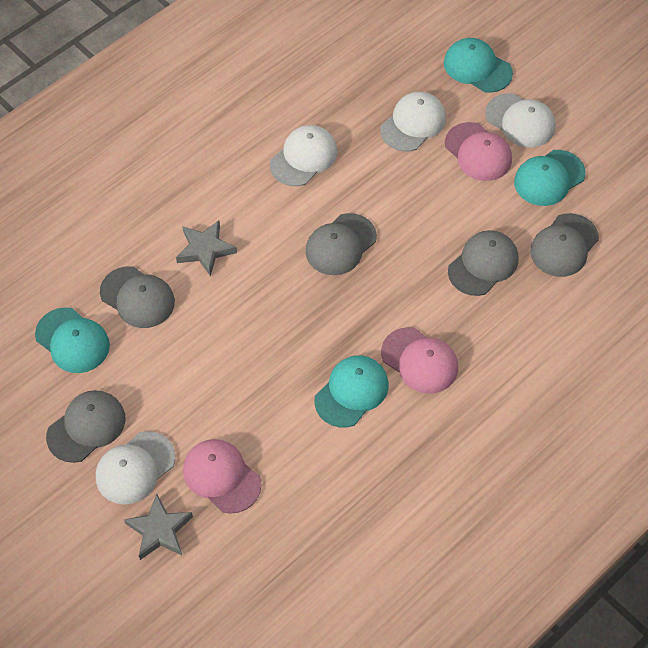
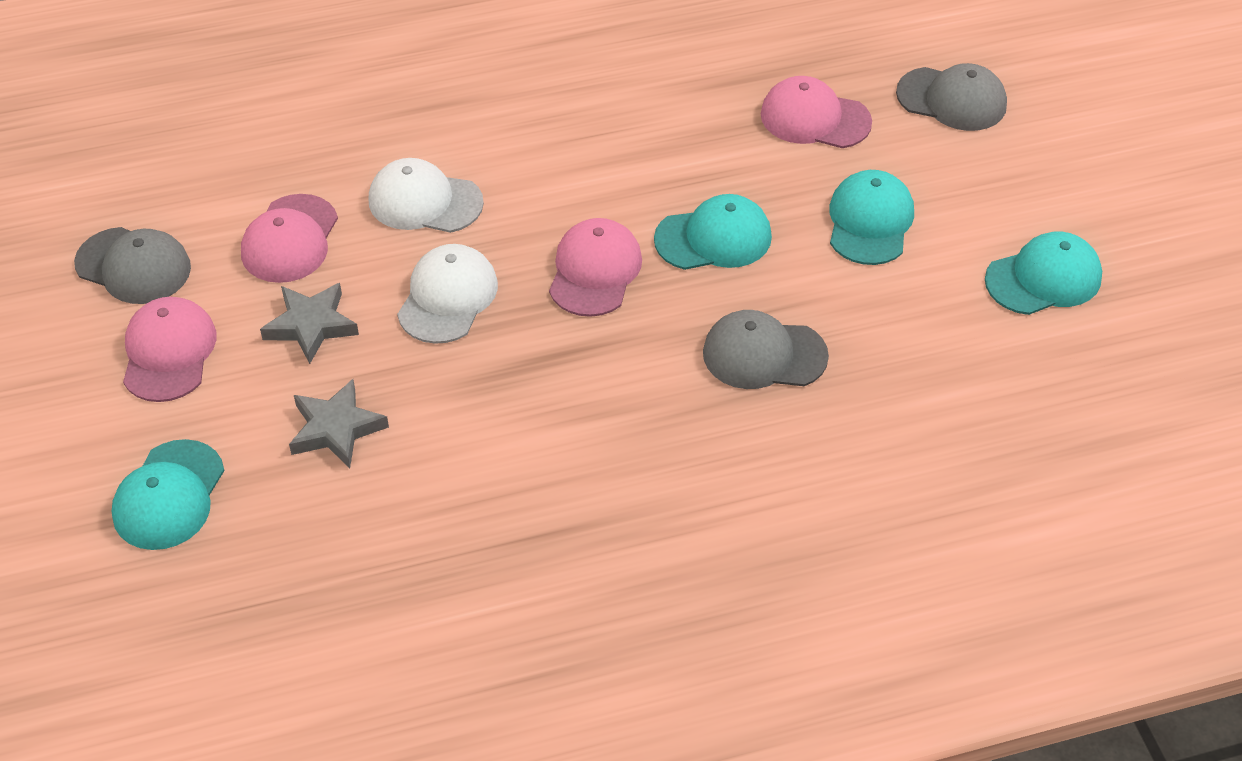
grey cap: [46,390,126,463] [100,266,175,328] [305,213,377,275] [448,230,518,296] [530,213,599,277] = 5 -> [74,227,191,304] [703,310,829,389] [896,63,1007,131] = 3
pink cap: [183,439,262,514] [381,327,458,394] [445,122,512,181] = 3 -> [123,297,216,402] [241,194,338,283] [549,218,642,317] [761,76,872,148] = 4
white cap: [96,431,175,505] [270,125,337,186] [380,92,446,151] [485,93,555,147] = 4 -> [368,158,484,233] [397,244,498,344] = 2

